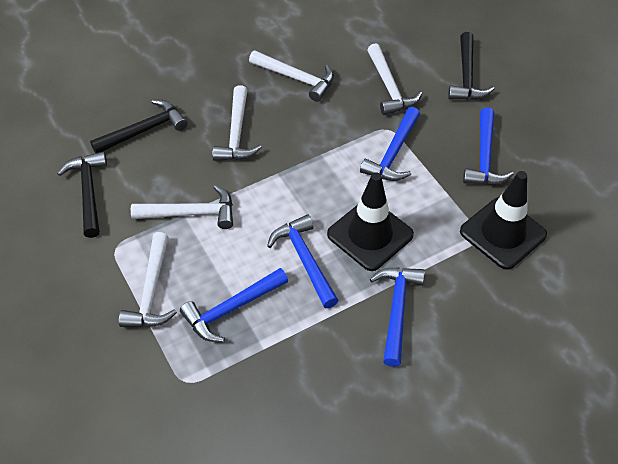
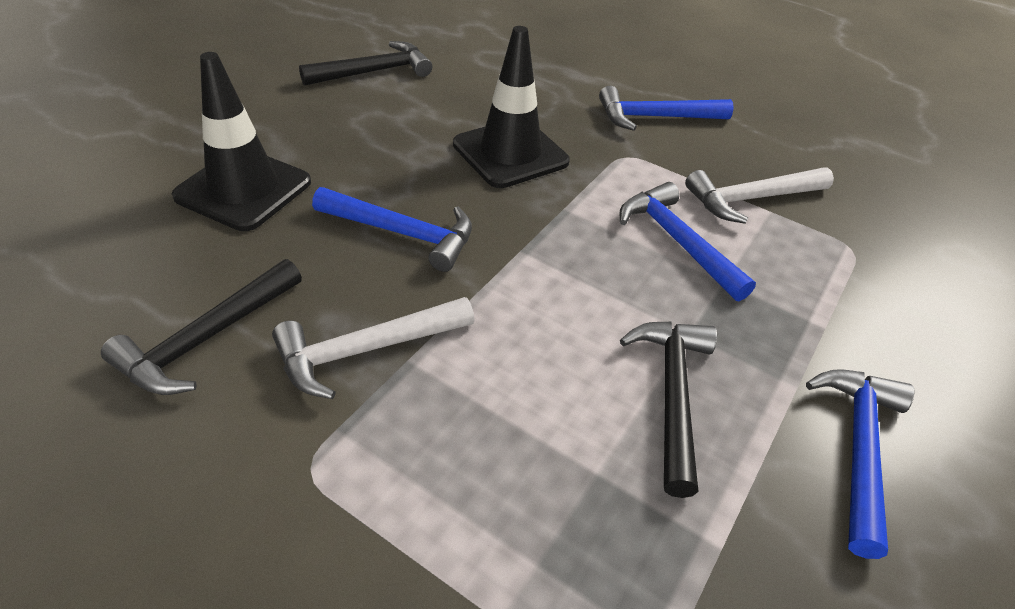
blue hammer: [180,268,288,342] [267,215,339,308] [360,107,420,181] [370,268,425,367] [463,108,514,185] = 5 -> [312,187,472,272] [599,86,734,131] [620,182,756,302] [806,369,914,559] = 4
white hammer: [119,232,177,327] [131,185,233,229] [212,85,262,161] [249,50,334,102] [367,43,422,115] = 5 -> [272,297,475,399] [685,167,834,224] = 2

